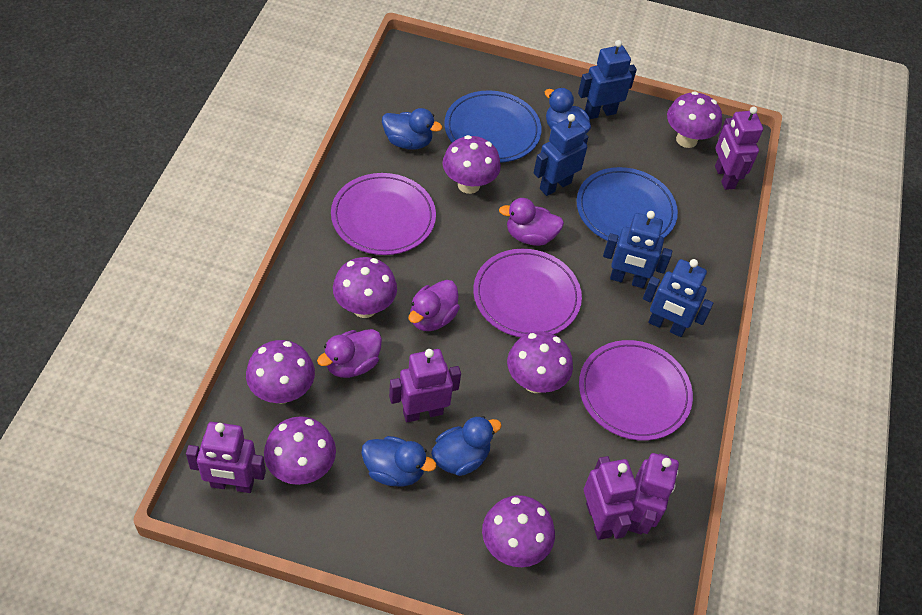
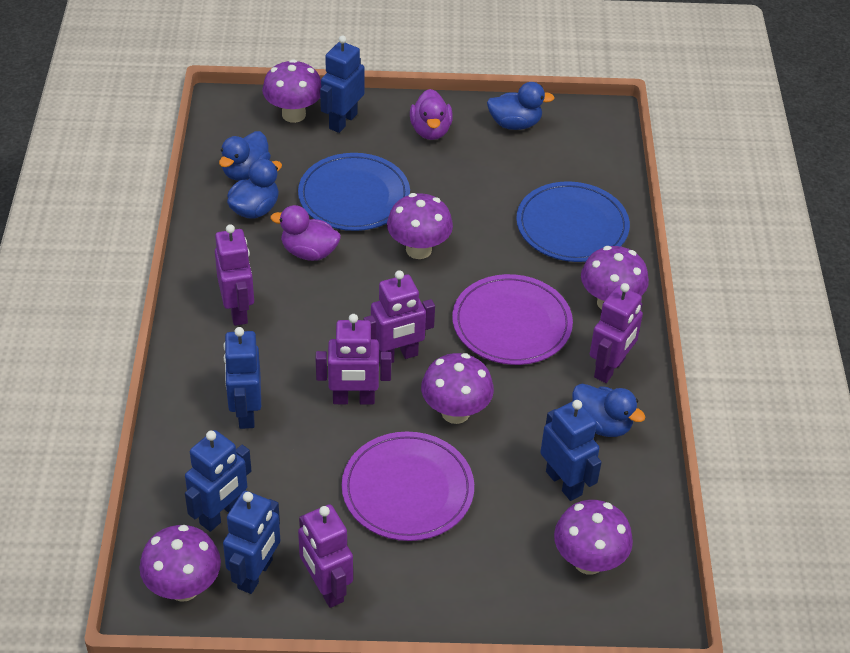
blue robot: [534,114,588,196] [578,40,637,119] [603,211,672,288] [643,259,713,337] = 4 -> [185,430,251,532] [223,327,261,429] [223,491,280,594] [320,36,365,133] [540,400,602,501] = 5
purple duck: [317,329,382,378] [409,280,460,331] [499,198,564,246] = 3 -> [270,205,341,261] [410,89,453,140] = 2
purple mushroom: [246,340,315,403] [264,416,336,485] [333,257,397,318] [443,135,501,194] [482,495,555,567] [507,331,573,393] [667,91,722,148] = 7 -> [139,525,221,602] [262,59,321,123] [387,193,453,259] [421,353,494,424] [554,500,633,575] [581,246,649,310] = 6
purple plate: [331,173,436,255] [473,249,582,337] [579,340,693,441] = 3 -> [342,431,474,541] [452,274,573,365] = 2

